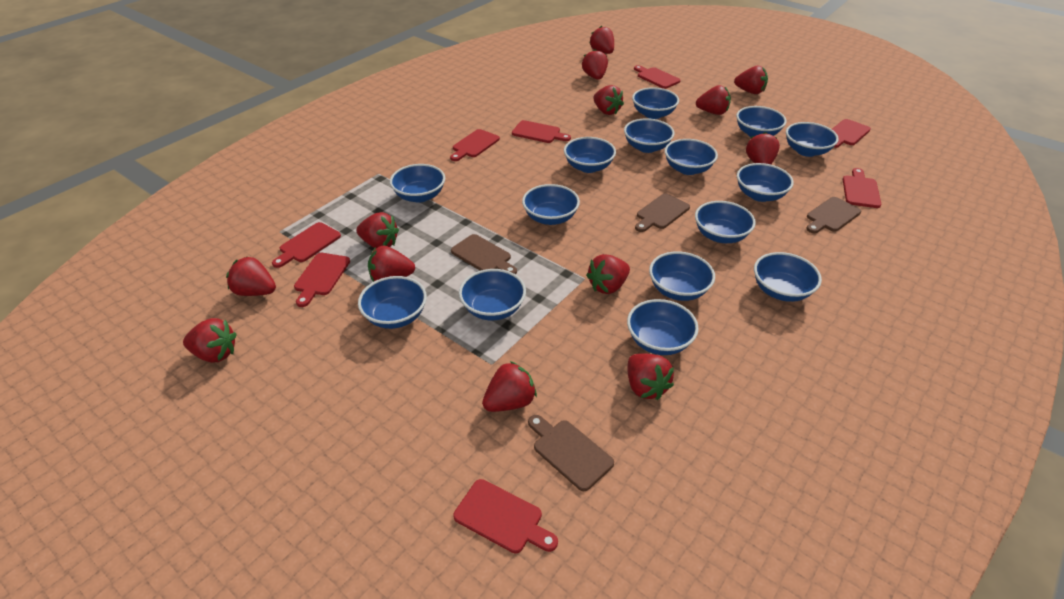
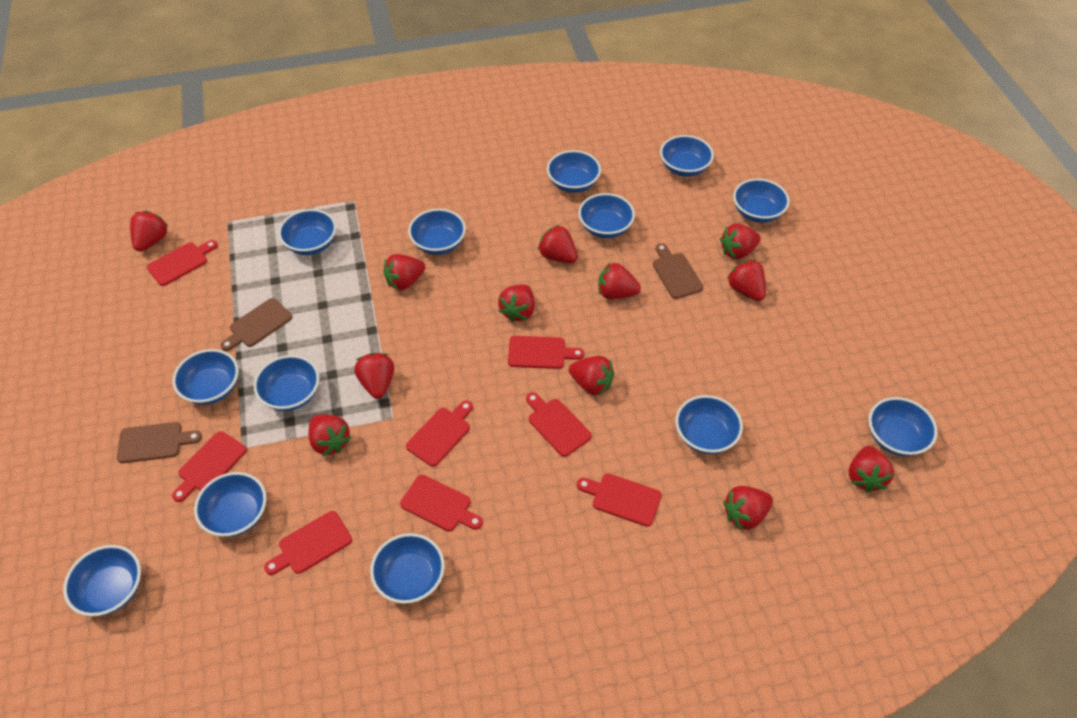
blue bowl: [358,276,427,329] [390,164,445,203] [459,269,526,320] [522,184,580,225] [564,137,616,173] [624,118,675,153] [627,299,699,355] [632,87,679,119] [649,251,715,301] [665,139,718,175] [695,201,756,243] [736,106,787,137] [737,163,794,202] [754,252,822,302] [786,122,839,157] = 15 -> [63,545,141,616] [173,349,239,405] [194,472,267,537] [254,355,319,411] [278,209,336,255] [370,533,445,604] [408,209,466,255] [547,150,601,193] [578,193,635,238] [660,135,714,177] [675,395,743,454] [733,178,790,223] [868,397,938,456] = 13
brown cutting board: [451,234,517,274] [528,415,614,491] [635,193,690,232] [806,197,862,233] = 4 -> [117,422,202,463] [220,298,292,351] [653,243,704,299] = 3
red strawberry: [183,318,237,363] [226,256,276,296] [356,212,399,248] [368,246,415,282] [482,361,537,412] [582,49,608,80] [586,254,630,294] [589,26,614,54] [593,85,624,115] [627,353,674,400] [696,85,731,115] [734,65,768,94] [746,132,780,164] = 13 -> [130,211,169,252] [308,414,351,456] [354,353,394,399] [383,254,425,290] [498,284,535,322] [538,225,578,263] [569,356,614,395] [598,263,641,299] [720,224,761,259] [723,486,773,531] [727,259,766,301] [849,446,894,493] = 12

